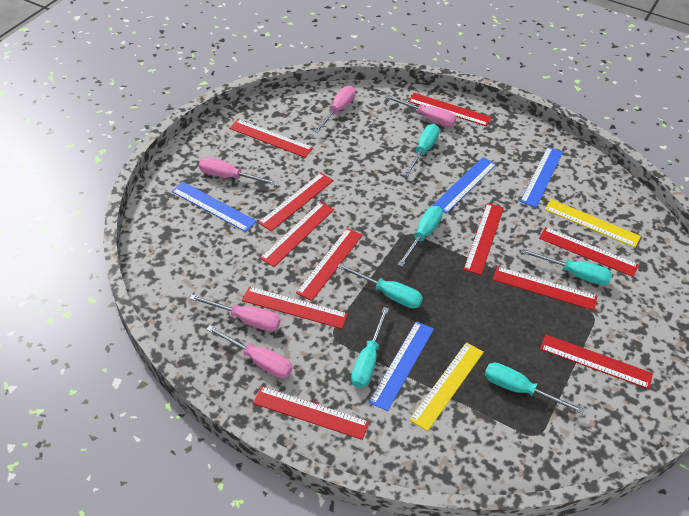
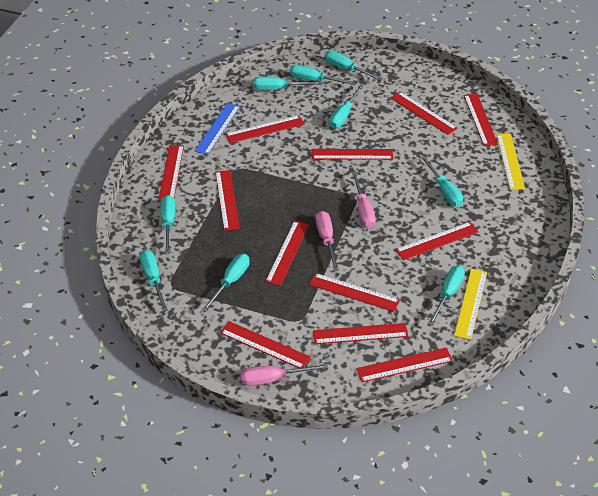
blue ruler: [172,182,257,232] [369,321,434,411] [432,157,496,214] [520,147,563,208] = 4 -> [195,103,240,155] = 1
pink screwdriver: [189,294,281,332] [199,157,279,186] [206,325,292,378] [314,86,355,133] [385,95,456,127] = 5 -> [241,364,328,386] [316,211,339,271] [352,172,375,228] = 3
red ruler: [229,119,313,157] [242,286,348,329] [253,386,369,440] [258,173,334,231] [260,202,334,267] [296,228,363,301] [408,93,492,127] [463,203,504,275] [493,266,597,310] [539,227,639,277] [540,334,653,389] = 11 -> [158,145,184,202] [215,170,240,231] [220,321,311,368] [225,115,304,143] [265,221,309,286] [309,273,400,312] [312,149,393,160] [313,323,408,344] [356,347,453,382] [391,92,458,135] [396,222,478,260] [464,94,498,146] = 12
turquoise screwdriver: [337,263,423,309] [351,307,389,388] [397,206,443,267] [404,124,440,176] [484,363,585,414] [521,248,612,285] = 6 -> [139,250,168,312] [161,195,175,254] [202,254,250,312] [253,77,322,90] [290,65,356,85] [325,51,383,81] [329,84,364,128] [421,156,463,207] [428,266,465,326] = 9

